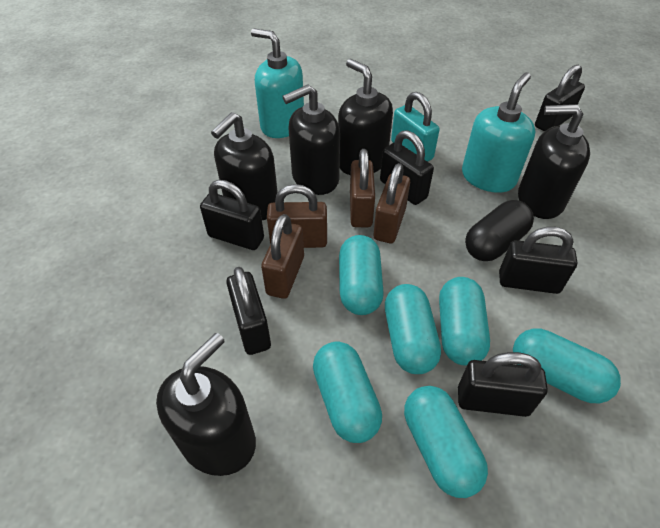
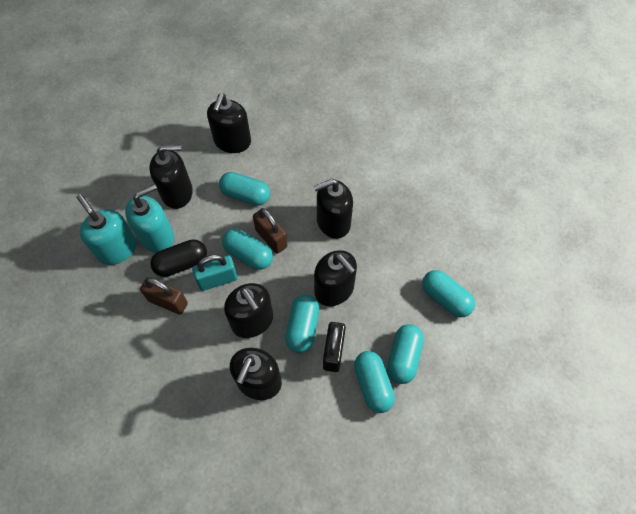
black padlock: [200,180,264,250] [226,267,271,355] [380,130,434,205] [458,352,548,417] [499,227,578,294] [535,65,585,132] = 6 -> [323,322,346,372] = 1
black soap dispenser: [156,333,256,476] [211,112,278,220] [282,84,340,195] [338,59,393,175] [518,104,590,219] = 5 -> [149,145,193,209] [207,93,251,153] [224,283,273,338] [230,348,282,400] [314,179,353,239] [314,250,357,306] = 6
brown padlock: [261,214,304,299] [267,184,327,248] [350,149,375,227] [373,163,410,243] = 4 -> [140,277,188,315] [253,208,288,254] = 2

